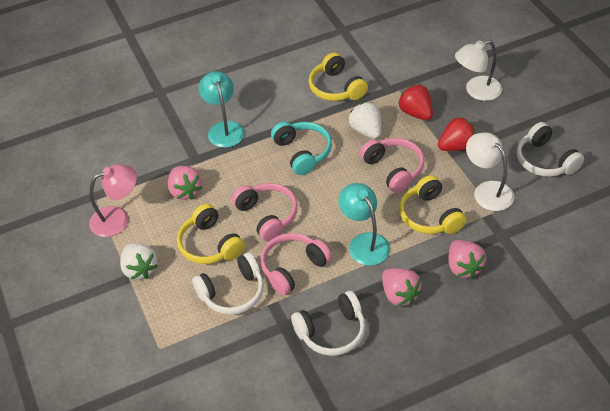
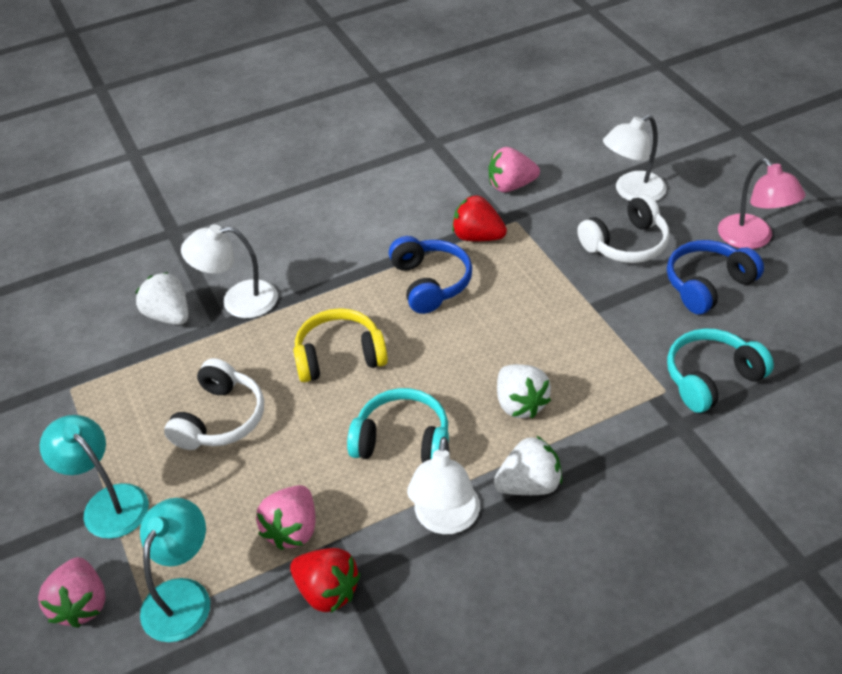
blue headphones: none = 0 -> [389,236,472,314] [667,240,764,314] = 2
pink headphones: [232,183,298,242] [260,233,332,296] [360,138,424,193] = 3 -> none = 0
turquoise headphones: [271,121,332,175] = 1 -> [347,388,449,463] [667,328,774,413] = 2
white headphones: [192,252,264,315] [291,291,366,356] [517,122,584,177] = 3 -> [164,358,264,450] [577,195,670,263] = 2
white lamp: [455,40,502,101] [466,132,515,211] = 2 -> [181,225,278,318] [407,437,480,534] [603,115,667,201] = 3
white strawberry: [120,243,158,280] [348,102,382,139] = 2 -> [135,272,189,325] [494,436,562,495] [497,364,551,418] = 3
yellow headphones: [177,204,245,264] [309,52,368,101] [399,175,467,234] = 3 -> [293,308,388,382] = 1

